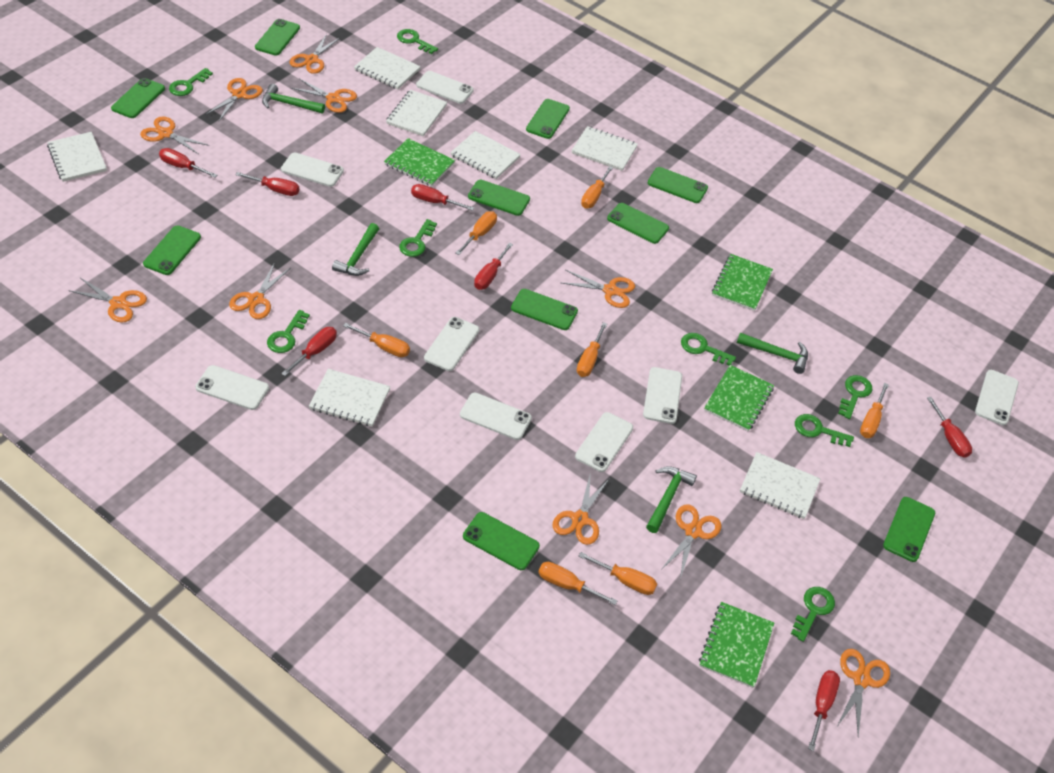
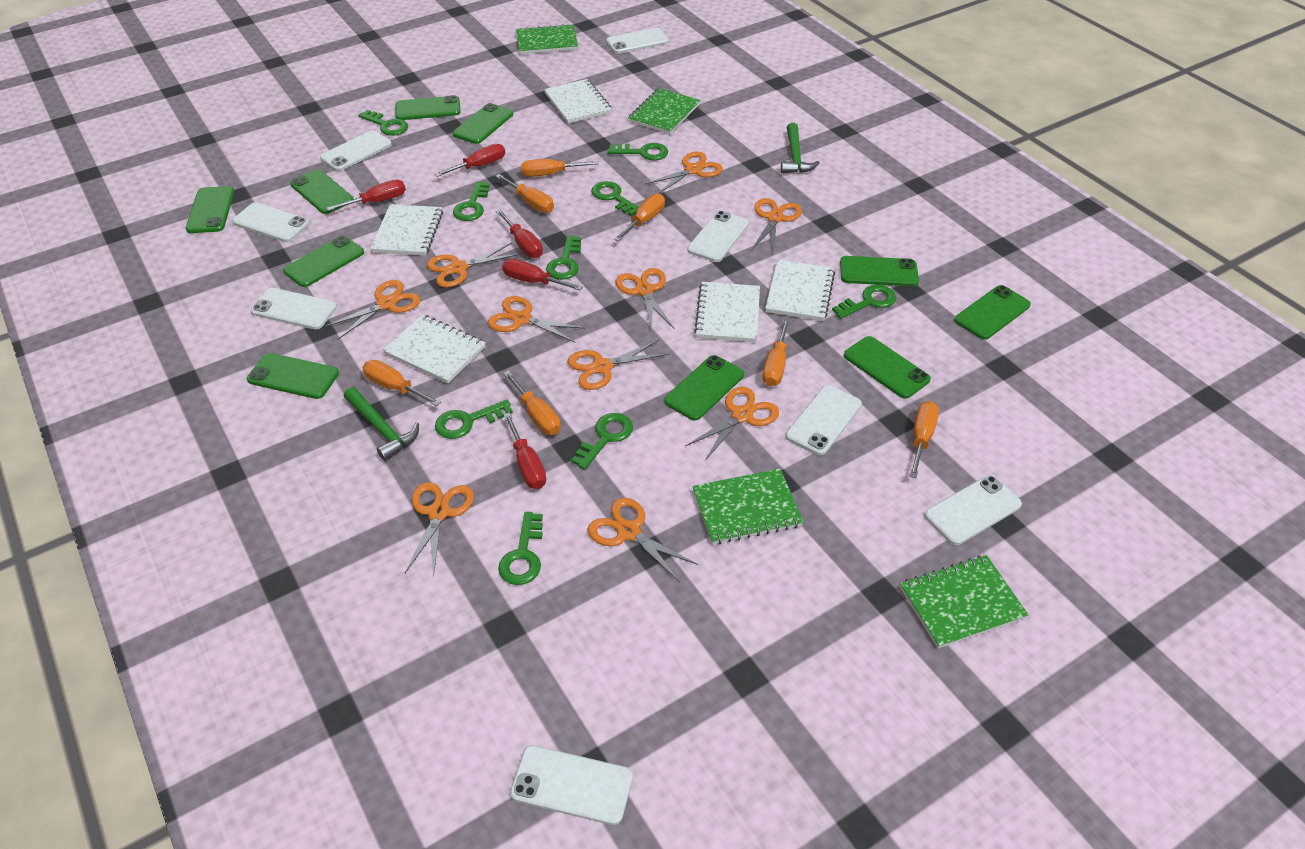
green hammer: [262,84,325,113] [332,223,379,276] [646,466,697,533] [737,333,808,374] = 4 -> [344,387,419,461] [781,123,820,173] = 2
green key: [169,68,213,96] [267,310,310,353] [397,29,438,54] [399,219,437,257] [681,333,736,366] [791,587,835,642] [795,414,854,447] [838,375,873,419] = 8 -> [358,110,408,136] [435,400,513,439] [453,181,490,221] [498,512,543,585] [546,235,581,280] [571,413,633,470] [591,181,638,216] [608,143,668,160] [832,285,896,319] = 9
red screwdriver: [159,148,217,178] [235,172,299,196] [281,327,337,376] [411,184,474,211] [474,243,513,290] [808,670,840,751] [927,397,972,458] = 7 -> [326,180,406,211] [434,144,505,177] [496,209,543,258] [502,259,583,291] [503,412,546,489] = 5
white notebook: [47,132,107,182] [309,369,390,427] [354,47,421,89] [386,90,447,136] [450,131,521,179] [571,126,638,171] [740,452,821,519] = 7 -> [370,204,443,256] [383,314,486,383] [544,79,612,123] [694,282,760,342] [765,259,835,321] = 5

